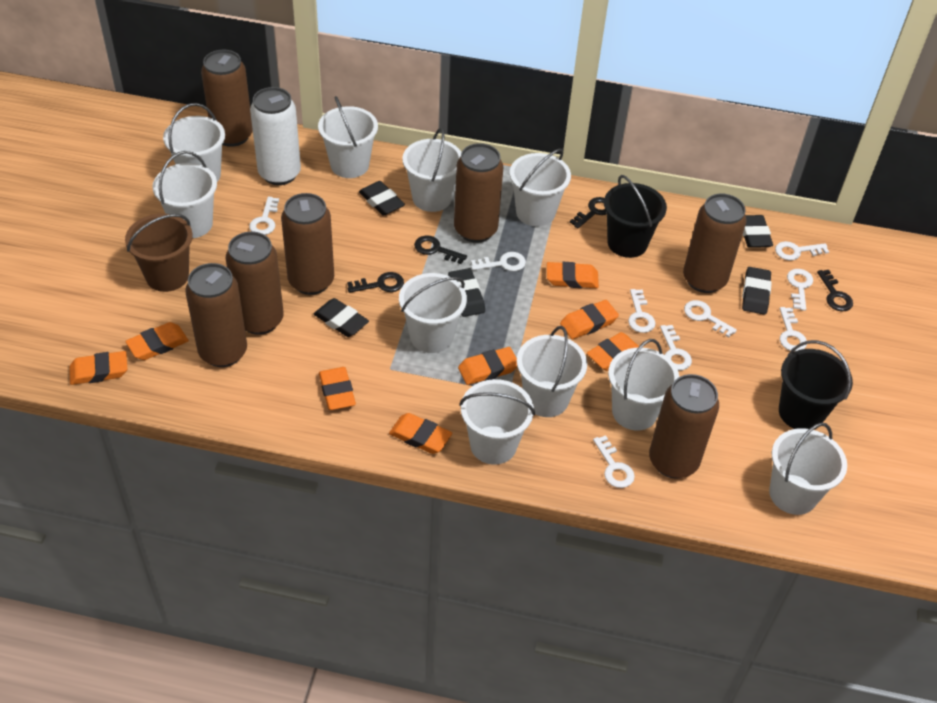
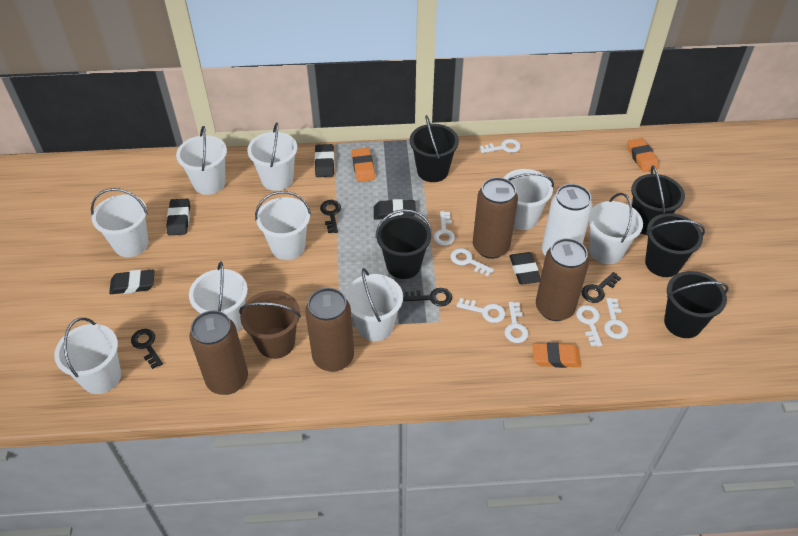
black bucket: [604,175,667,258] [779,340,853,430] = 2 -> [375,209,432,279] [410,115,459,182] [631,165,685,235] [645,213,705,277] [664,271,729,338] = 5
brown can: [185,263,247,367] [201,50,253,147] [226,232,284,335] [281,193,334,295] [454,143,503,243] [649,374,719,479] [683,194,747,293] = 7 -> [190,310,248,395] [305,288,354,372] [473,177,518,259] [536,238,589,321] = 4
orange eraser: [69,351,127,385] [125,322,189,360] [319,367,356,410] [389,413,452,454] [458,347,517,385] [547,262,599,288] [560,300,619,339] [587,332,639,371] = 8 -> [352,148,375,182] [532,342,581,368] [627,138,659,172] = 3
white bucket: [152,151,217,238] [163,103,225,182] [318,96,378,178] [399,273,467,353] [402,127,462,212] [459,379,535,465] [510,149,571,227] [517,326,587,417] [608,339,680,431] [769,423,847,515] = 10 -> [54,318,121,394] [91,188,149,257] [176,126,227,195] [189,261,248,332] [247,123,297,191] [255,191,311,260] [345,268,403,341] [504,169,554,230] [589,193,643,264] = 9
white key: [249,197,279,235] [471,252,526,271] [593,435,635,488] [628,289,656,333] [660,325,692,370] [684,300,737,337] [775,241,829,261] [780,307,807,351] [787,269,813,311] = 9 -> [433,211,455,246] [451,248,494,277] [456,298,505,323] [480,139,521,153] [505,302,528,343] [576,305,602,346] [604,298,628,339] = 7

